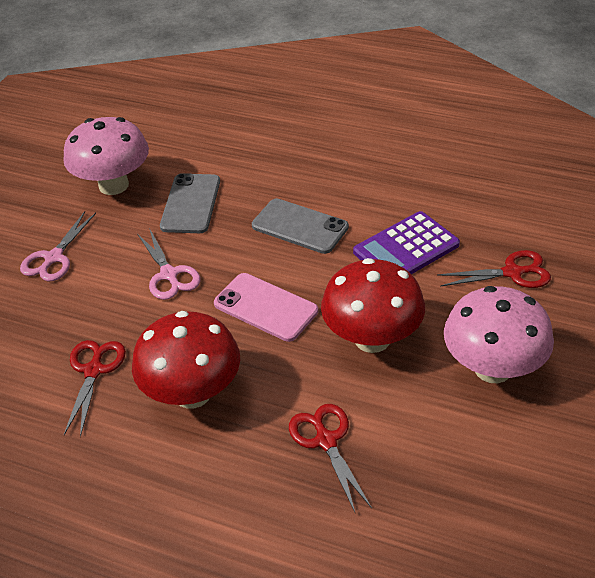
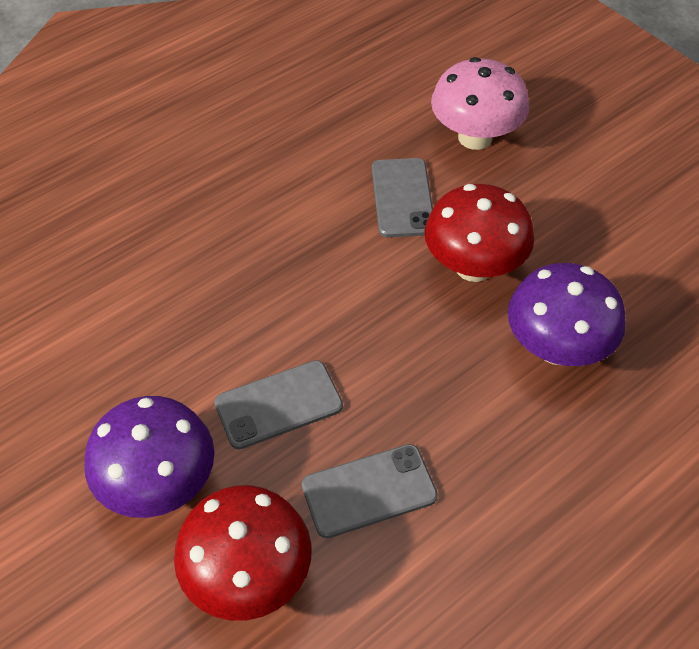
grey phone: [160,173,220,233] [252,198,349,254] = 2 -> [214,360,343,449] [302,444,438,538] [372,158,433,237] = 3
pink mushroom: [63,117,149,195] [444,286,554,383] = 2 -> [431,57,529,150] = 1
pink phone: [214,273,318,342] = 1 -> none = 0
pink scissors: [20,211,96,281] [137,228,201,300] = 2 -> none = 0
purple calculator: [353,211,460,274] = 1 -> none = 0
purple mushroom: none = 0 -> [84,396,214,518] [508,263,626,366] = 2
red scissors: [64,340,126,437] [289,404,372,512] [437,250,551,288] = 3 -> none = 0

